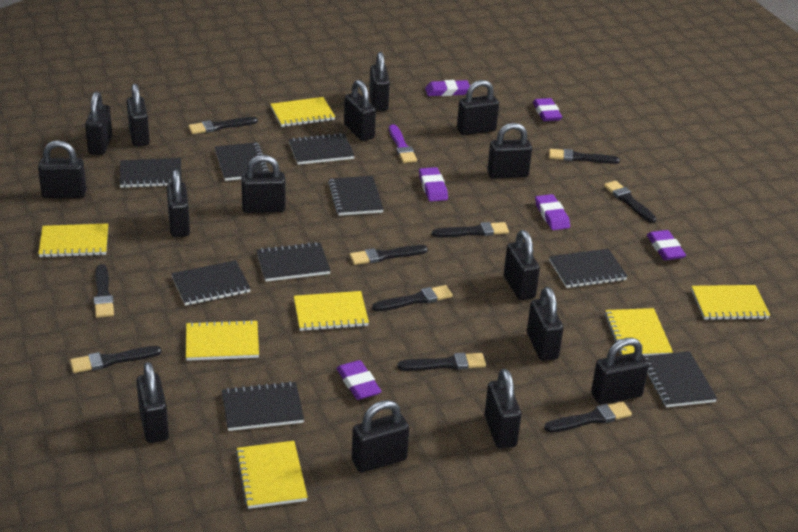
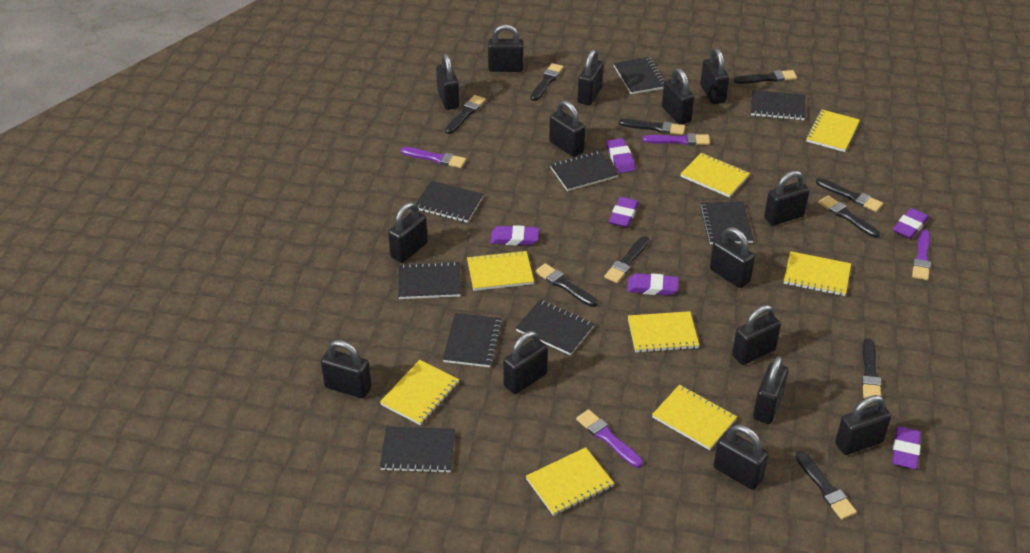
purple brush: [389,124,417,163] = 1 -> [401,147,466,168] [576,409,643,468] [642,133,710,145] [912,229,931,280] = 4
yellow notebook: [38,223,108,258] [186,320,259,361] [236,441,308,509] [270,97,335,127] [294,291,369,331] [605,308,673,356] [691,285,770,320] = 7 -> [380,360,459,425] [467,250,534,291] [526,447,614,516] [628,311,699,353] [652,385,737,450] [680,153,750,197] [784,251,851,296] [806,109,860,152] = 8

